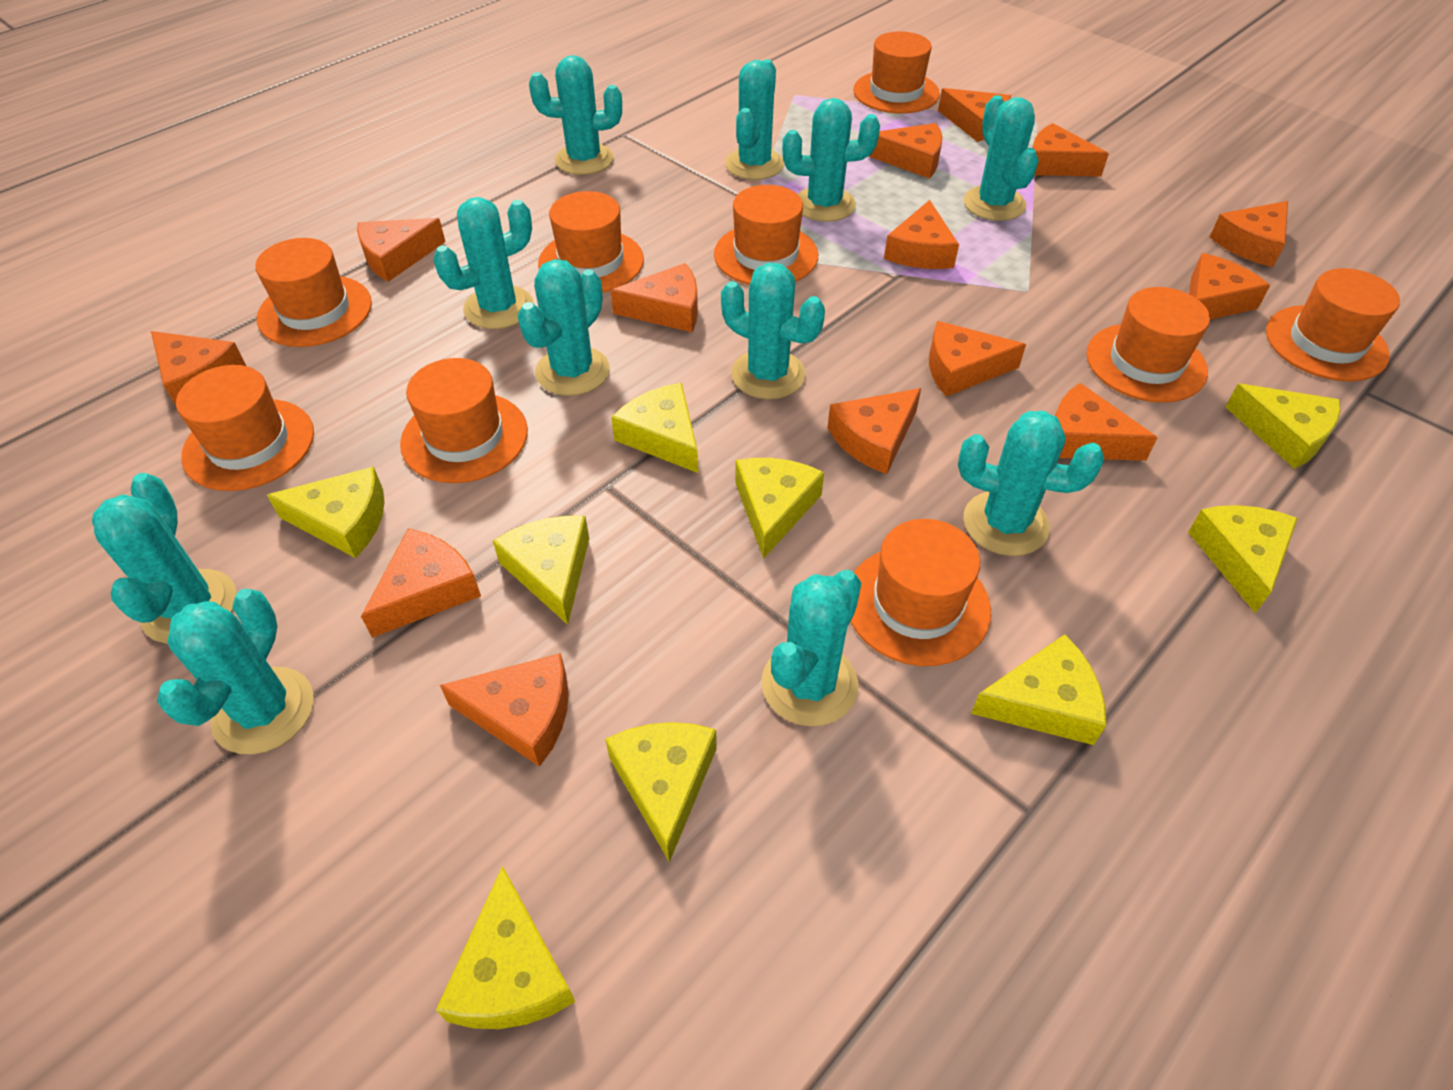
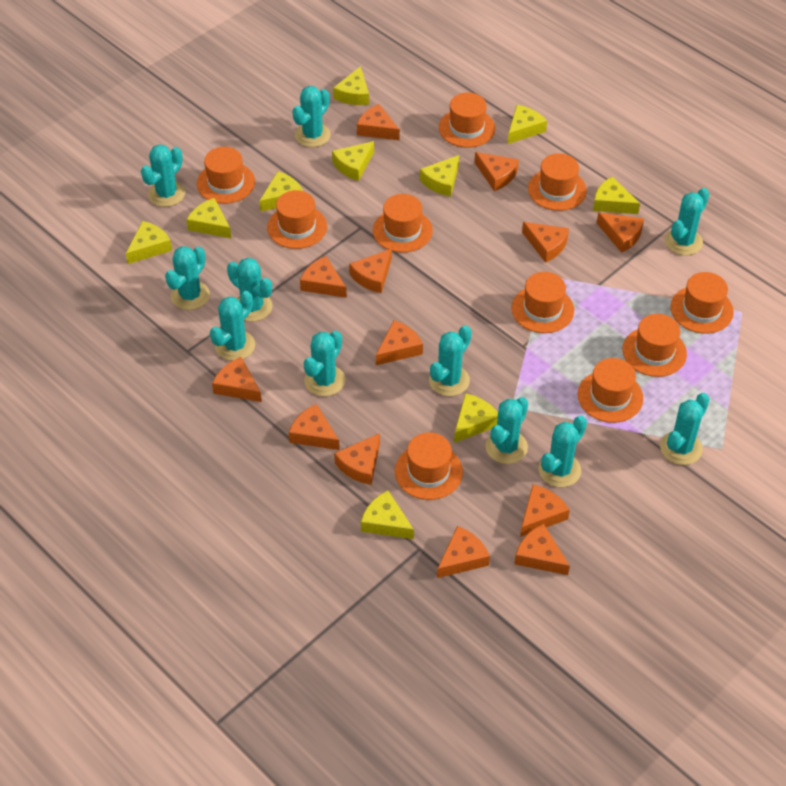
orange cheese: [151,331,246,405] [357,218,446,282] [361,528,481,638] [440,653,569,767] [610,263,698,332] [828,388,921,474] [868,123,942,179] [884,200,959,269] [929,321,1026,396] [938,88,1011,142] [1032,123,1109,177] [1055,383,1158,461] [1189,253,1270,320] [1210,201,1288,267] = 14 -> [212,357,262,402] [289,404,340,450] [300,256,347,298] [334,433,380,485] [349,249,392,293] [357,104,400,140] [376,320,423,365] [437,526,490,578] [475,152,519,191] [515,524,570,575] [520,484,570,537] [522,222,569,263] [597,212,644,253] = 13
orange hat: [176,365,314,491] [255,238,372,347] [400,358,528,483] [538,191,644,293] [714,185,818,285] [851,519,991,666] [853,31,940,114] [1086,287,1210,403] [1266,268,1400,382] = 9 -> [197,147,255,204] [267,190,327,249] [373,194,433,253] [395,432,463,500] [439,92,495,148] [512,272,574,333] [528,153,587,211] [578,358,643,423] [622,314,687,377] [670,272,734,334] = 10
yellow cheese: [267,467,385,558] [436,866,576,1029] [493,516,589,625] [605,722,717,863] [611,383,698,473] [735,458,824,559] [971,634,1106,745] [1188,505,1298,613] [1225,384,1340,469] = 9 -> [126,221,172,264] [186,198,232,239] [259,171,303,212] [332,141,374,181] [333,66,369,105] [361,490,414,539] [420,155,459,197] [454,393,498,443] [508,105,547,144] [593,176,640,214] = 10

